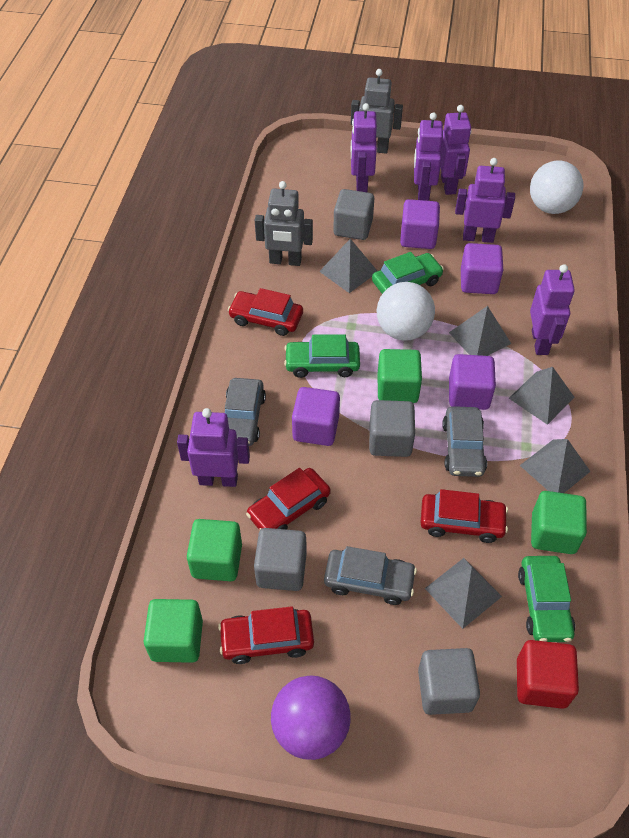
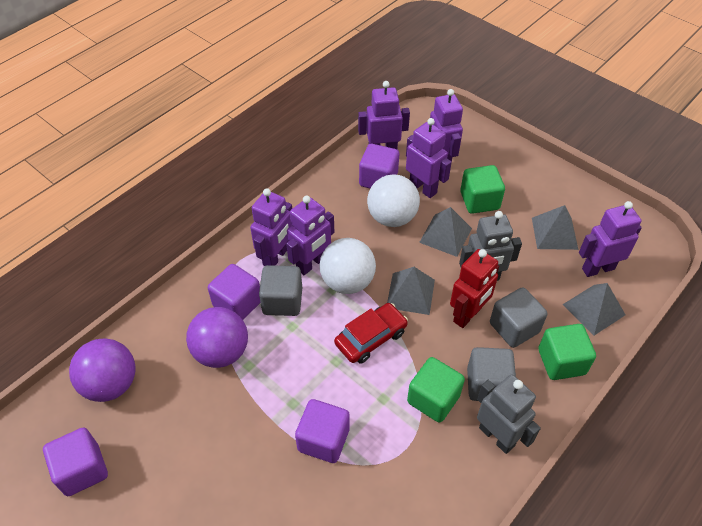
green car: [284,334,360,378] [372,252,444,294] [518,556,575,642] = 3 -> none = 0
green cube: [144,599,203,663] [187,519,242,581] [377,349,422,403] [531,491,587,554] = 4 -> [407,357,465,423] [460,165,505,214] [538,324,596,380] = 3
grey car: [225,378,266,446] [324,546,417,605] [442,406,487,477] = 3 -> none = 0
grey cube: [254,528,307,591] [333,189,374,240] [369,400,415,457] [418,648,480,715] = 4 -> [259,265,302,316] [467,347,516,401] [490,287,547,348] = 3
grey pyramid: [319,239,377,293] [425,558,502,629] [449,306,511,356] [509,367,574,425] [520,439,591,493] = 5 -> [387,267,435,315] [419,207,472,257] [532,205,579,250] [562,283,625,336] = 4
purple ball: [271,675,351,760] = 1 -> [69,338,135,402] [186,307,248,368] = 2
red car: [218,606,314,664] [228,288,303,336] [246,468,331,530] [420,489,508,543] = 4 -> [334,303,408,364] = 1
red cube: [517,640,579,709] = 1 -> none = 0
red robot: none = 0 -> [450,249,499,328] = 1

